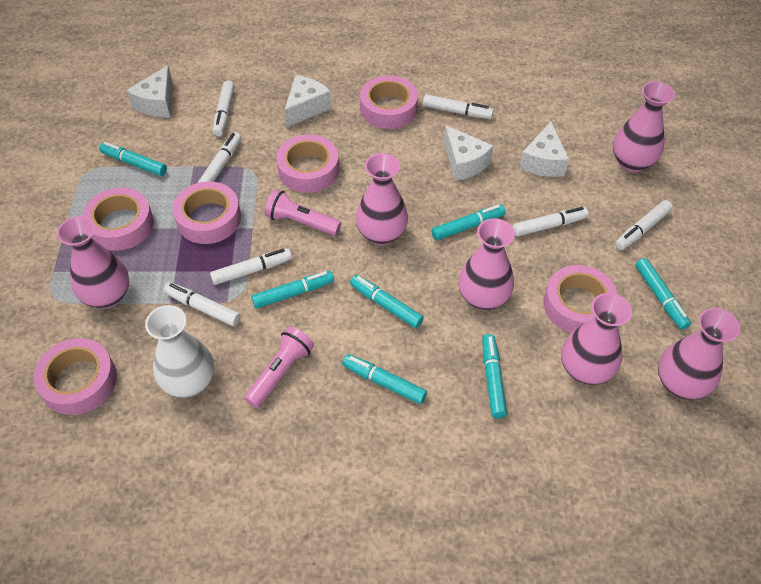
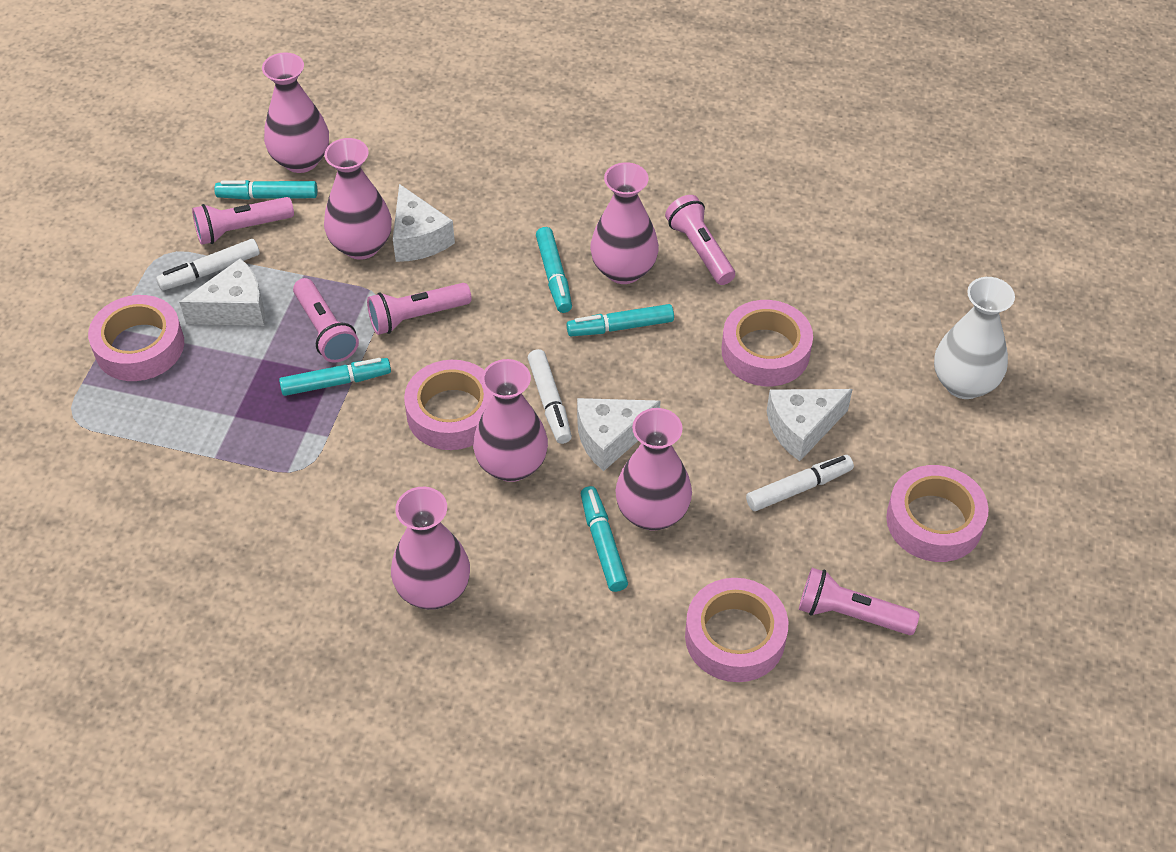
pink flashlight: [244,327,314,408] [265,189,341,236] = 2 -> [192,197,294,245] [293,278,359,363] [367,283,472,335] [665,195,735,285] [799,568,920,635] = 5
pink tape: [33,338,117,415] [82,188,154,251] [173,181,241,244] [276,134,339,193] [360,75,418,129] [543,265,618,333] = 6 -> [88,295,184,381] [404,360,493,450] [685,578,788,682] [721,300,813,386] [886,465,989,562] = 5
turquoise marker: [99,142,167,176] [251,271,334,309] [342,354,427,404] [350,275,424,328] [431,204,506,241] [482,334,507,419] [635,258,691,330] = 7 -> [214,180,317,200] [279,358,391,396] [536,227,572,313] [567,304,674,336] [581,486,628,592] = 5
white marker: [164,282,241,326] [198,132,241,183] [210,248,292,285] [213,81,235,137] [423,94,494,119] [512,207,589,237] [615,200,673,250] = 7 -> [156,239,260,291] [528,349,572,444] [746,455,854,511] = 3

